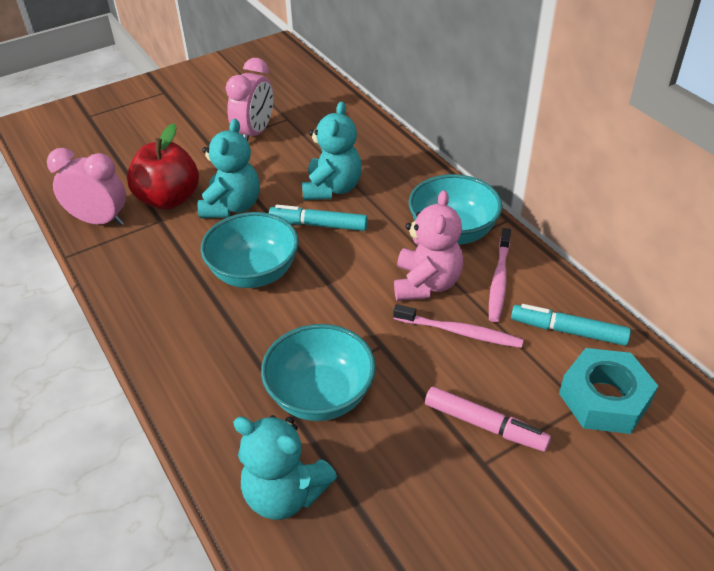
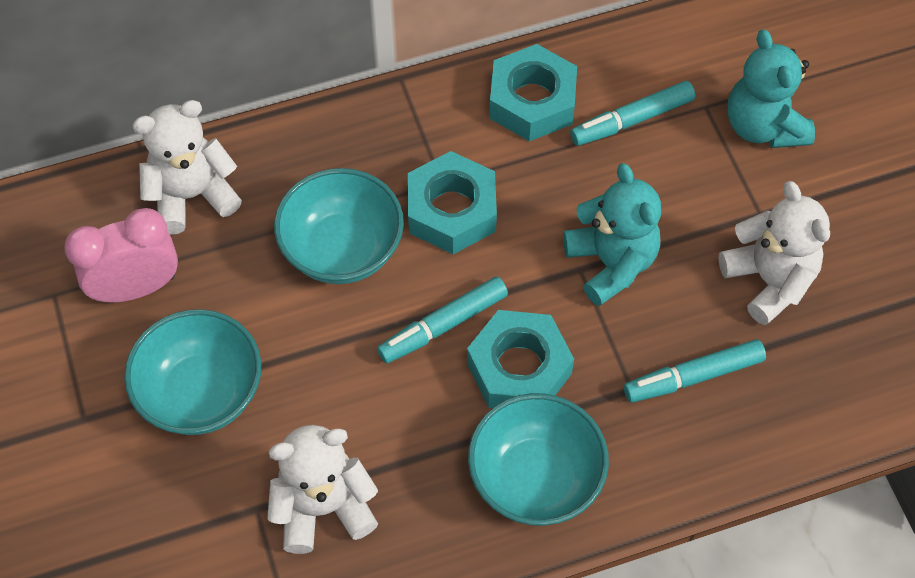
pink clock: [47,148,126,226] [226,58,273,141] = 2 -> [64,208,178,303] = 1
pink marker: [425,387,551,452] = 1 -> none = 0
pink teddy bear: [394,190,463,301] = 1 -> none = 0
pink toothbrush: [393,304,524,348] [489,228,511,322] = 2 -> none = 0
red apple: [127,123,199,210] = 1 -> none = 0
turquoise marker: [269,205,368,231] [511,304,631,346] = 2 -> [377,277,508,363] [570,81,695,146] [624,339,766,403] = 3
turquoise nut: [559,348,658,434] = 1 -> [408,151,497,254] [467,310,574,408] [489,44,577,141] = 3
turquoise teddy bear: [198,119,260,218] [233,415,337,520] [302,101,362,200] = 3 -> [563,163,661,306] [727,29,815,148] = 2
white teddy bear: none = 0 -> [132,100,242,235] [267,425,378,554] [718,181,830,325] = 3

